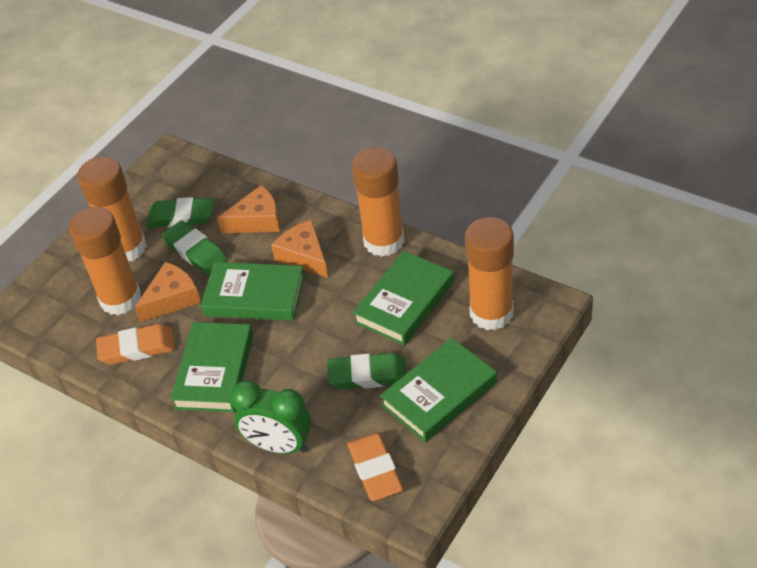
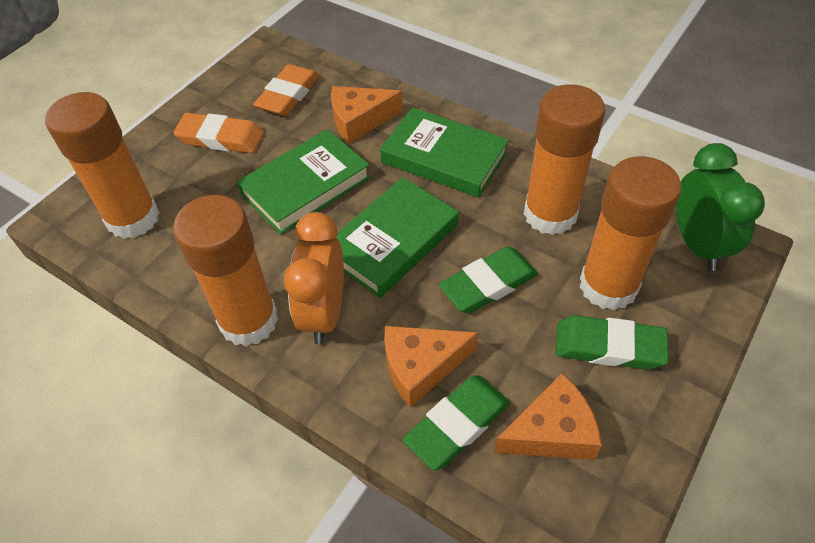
green book: [171,322,253,412] [201,262,305,321] [353,251,454,345] [380,338,497,442] = 4 -> [237,129,371,235] [335,177,459,298] [380,107,509,198] = 3
orange clock: none = 0 -> [284,212,344,344] = 1

